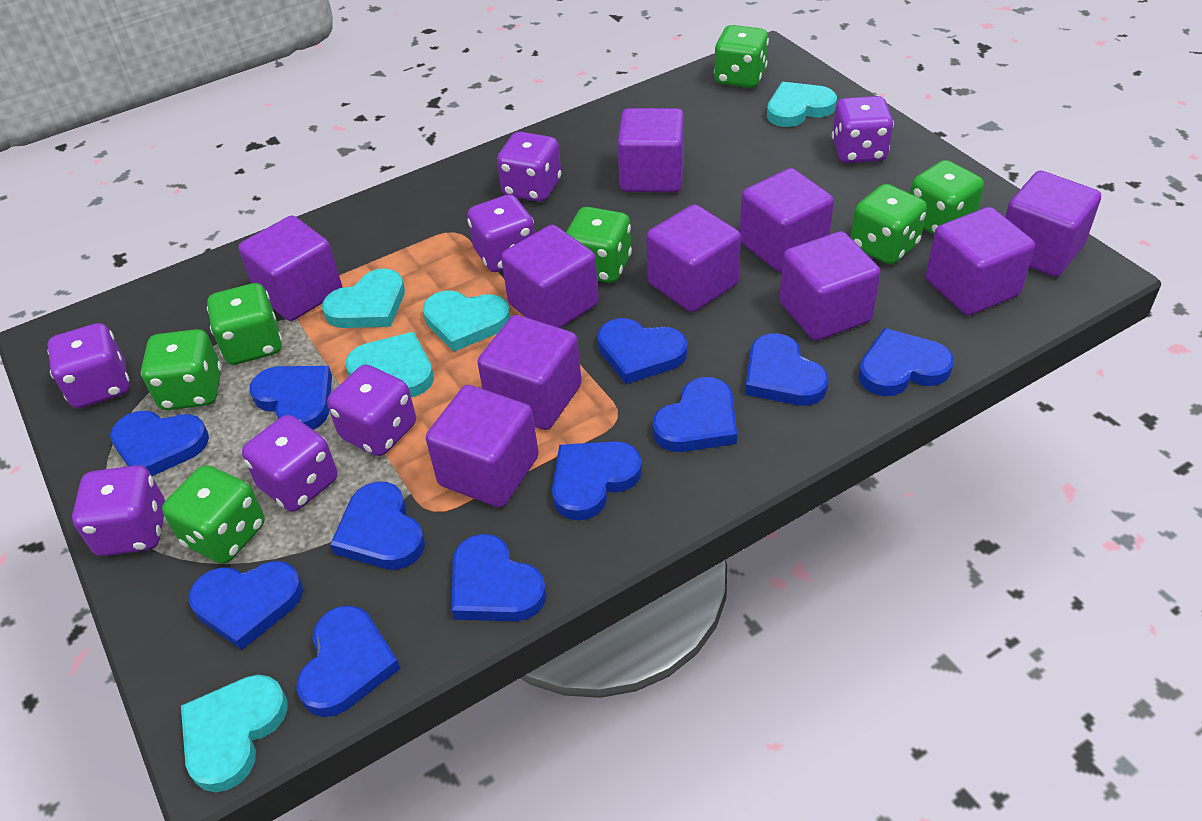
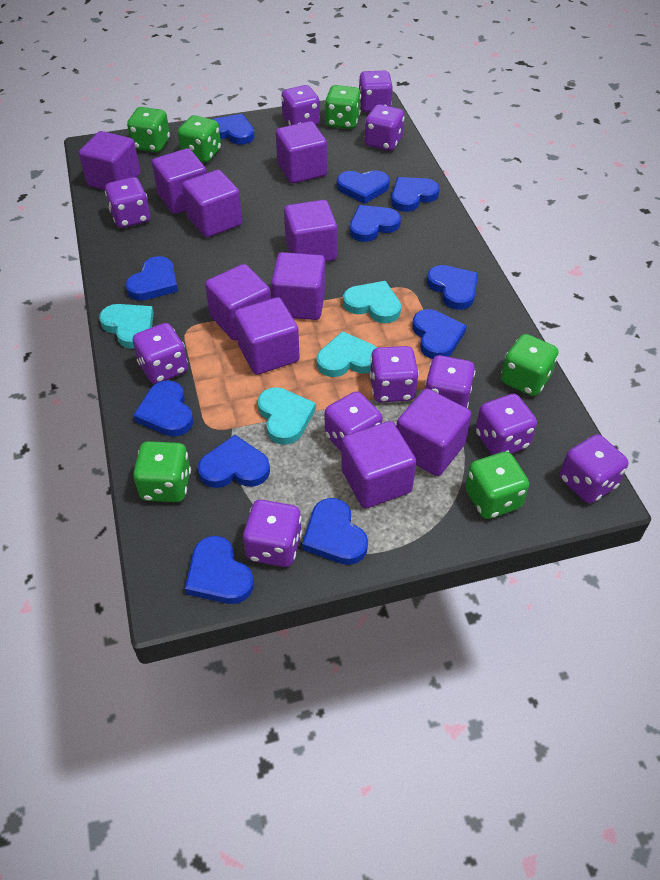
green dice: [141,329,222,410] [162,465,265,564] [207,283,282,365] [566,207,632,283] [714,25,769,88] [851,184,927,264] [910,160,984,235] = 7 -> [127,107,170,152] [133,441,191,502] [178,115,221,163] [325,85,361,129] [465,452,529,519] [501,334,558,396] = 6
purple dice: [47,323,129,408] [72,465,165,556] [242,415,337,512] [327,365,416,456] [467,194,535,272] [497,132,561,202] [832,96,894,163] = 7 -> [105,177,150,228] [133,323,188,384] [243,500,302,567] [281,85,320,126] [325,391,382,452] [359,71,393,113] [365,104,404,151] [370,346,419,402] [425,355,475,408] [475,394,537,455] [560,434,628,503] = 11
turquoise heart: [181,675,288,792] [322,269,405,328] [346,332,434,397] [423,290,511,352] [767,82,837,127] = 5 -> [99,304,154,349] [258,387,316,445] [317,331,377,377] [343,281,401,323] = 4

